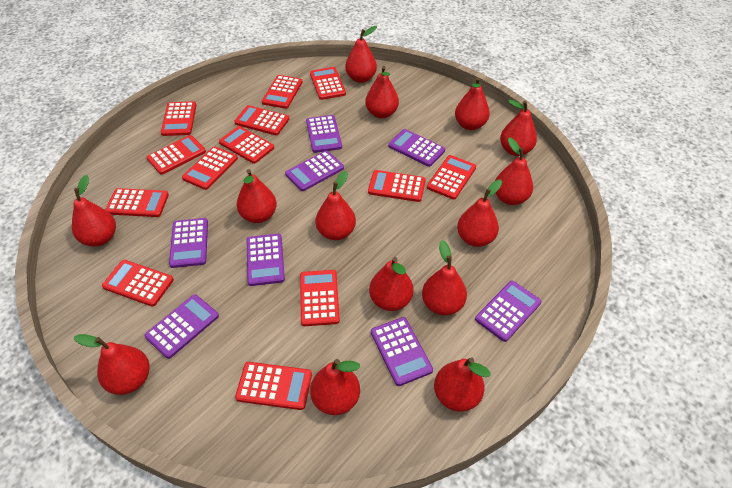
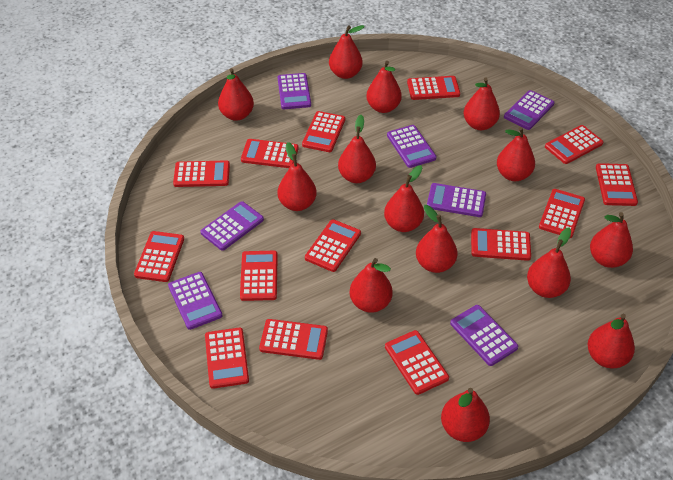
purple calculator: [144,294,219,359] [169,218,208,268] [247,234,285,286] [285,151,344,191] [306,115,342,153] [371,317,433,386] [388,129,445,167] [475,281,542,342] = 8 -> [168,272,222,330] [201,201,264,251] [278,73,311,109] [387,125,437,168] [427,183,486,217] [450,305,518,366] [504,90,555,130] = 7
red calculator: [102,260,174,307] [105,188,169,217] [147,135,206,175] [161,101,196,136] [182,146,238,190] [219,126,274,164] [234,105,289,135] [235,362,312,410] [262,75,302,109] [300,270,340,326] [310,67,346,100] [368,170,426,202] [427,155,476,200] = 13 -> [134,231,184,282] [173,160,230,187] [205,328,249,389] [240,251,278,301] [241,139,299,168] [259,319,328,360] [302,111,345,152] [305,219,361,272] [385,330,449,395] [407,76,460,100] [471,228,531,261] [539,189,585,238] [545,125,603,164] [596,163,638,206] = 14

